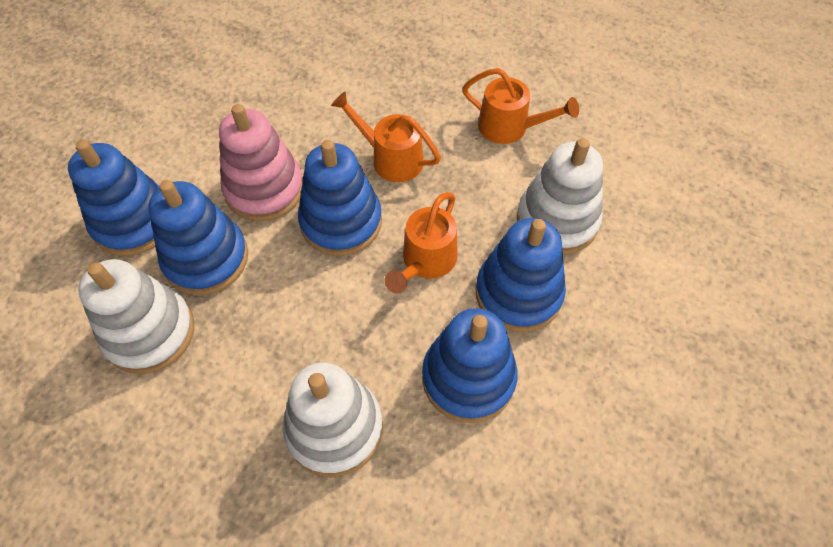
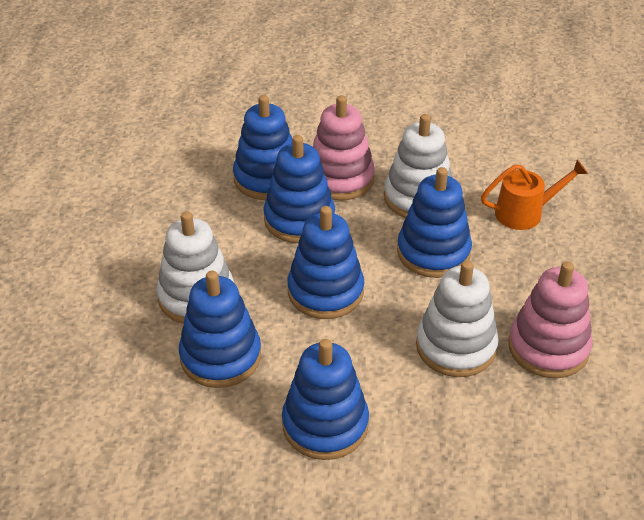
blue stacking toy: [68,140,159,256] [149,180,248,295] [298,140,382,256] [422,308,518,423] [476,218,566,332] = 5 -> [179,270,261,388] [233,95,292,200] [264,135,335,243] [282,339,369,460] [287,206,364,319] [397,167,472,278] = 6
orange watering can: [331,92,441,182] [384,192,458,293] [463,68,579,144] = 3 -> [481,160,588,230] = 1
pink stacking toy: [219,104,303,221] = 1 -> [313,95,375,201] [508,261,593,378] = 2

